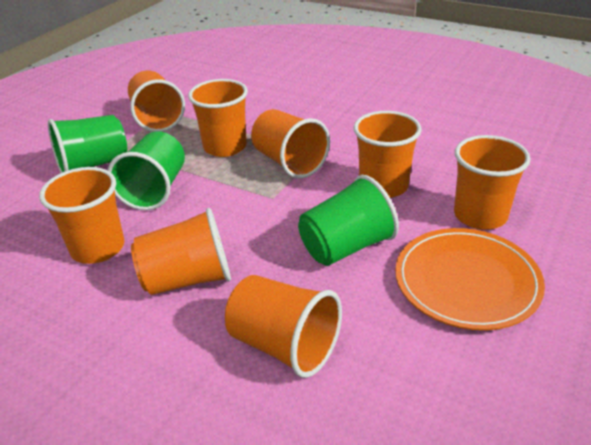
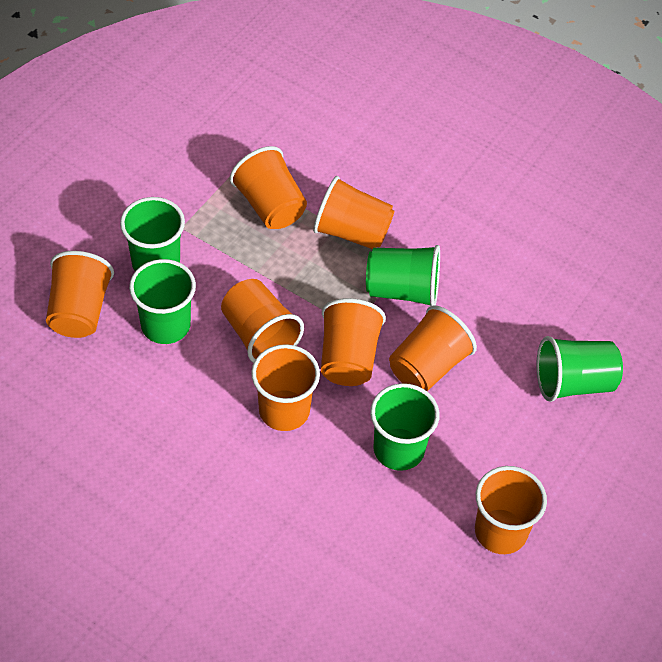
green cup: [48,115,127,173] [108,131,185,211] [298,175,399,266] = 3 -> [120,197,185,271] [129,259,196,344] [366,245,440,306] [370,383,440,471] [536,336,623,402] = 5
orange plate: [395,228,545,330] = 1 -> none = 0

